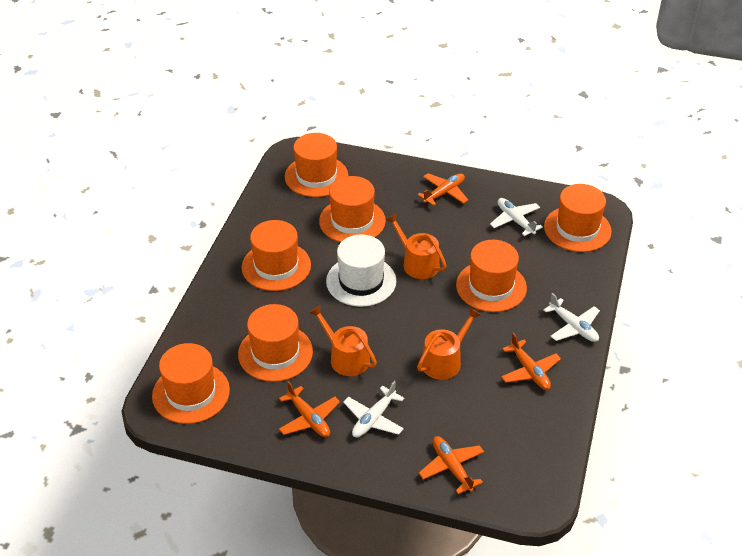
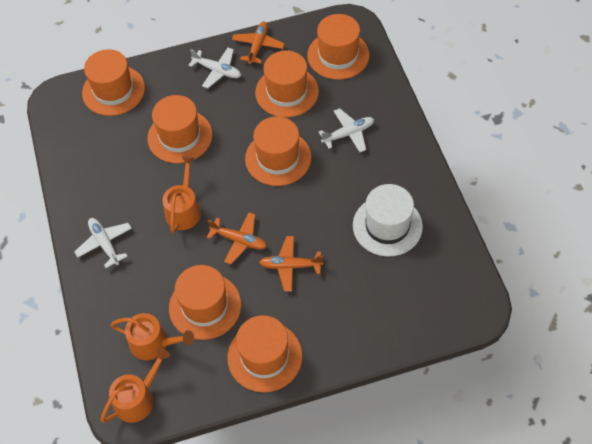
orange plane: [279,381,340,437] [417,173,468,206] [419,436,484,494] [501,333,561,390] = 4 -> [207,212,267,264] [232,21,285,64] [259,236,323,291] = 3

